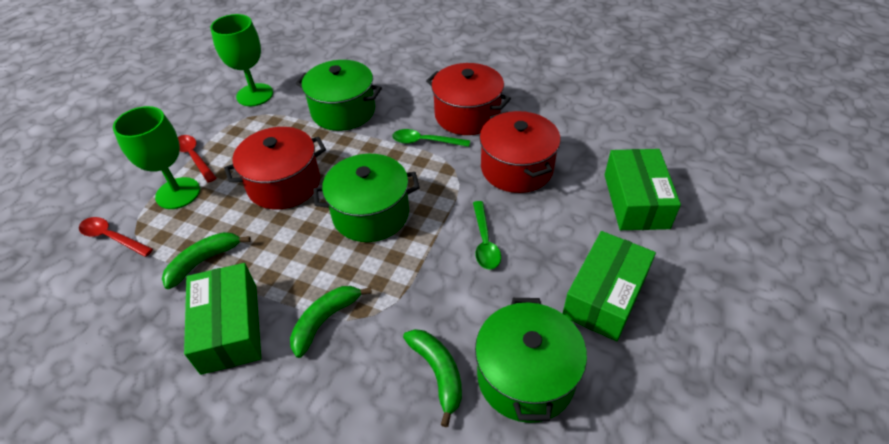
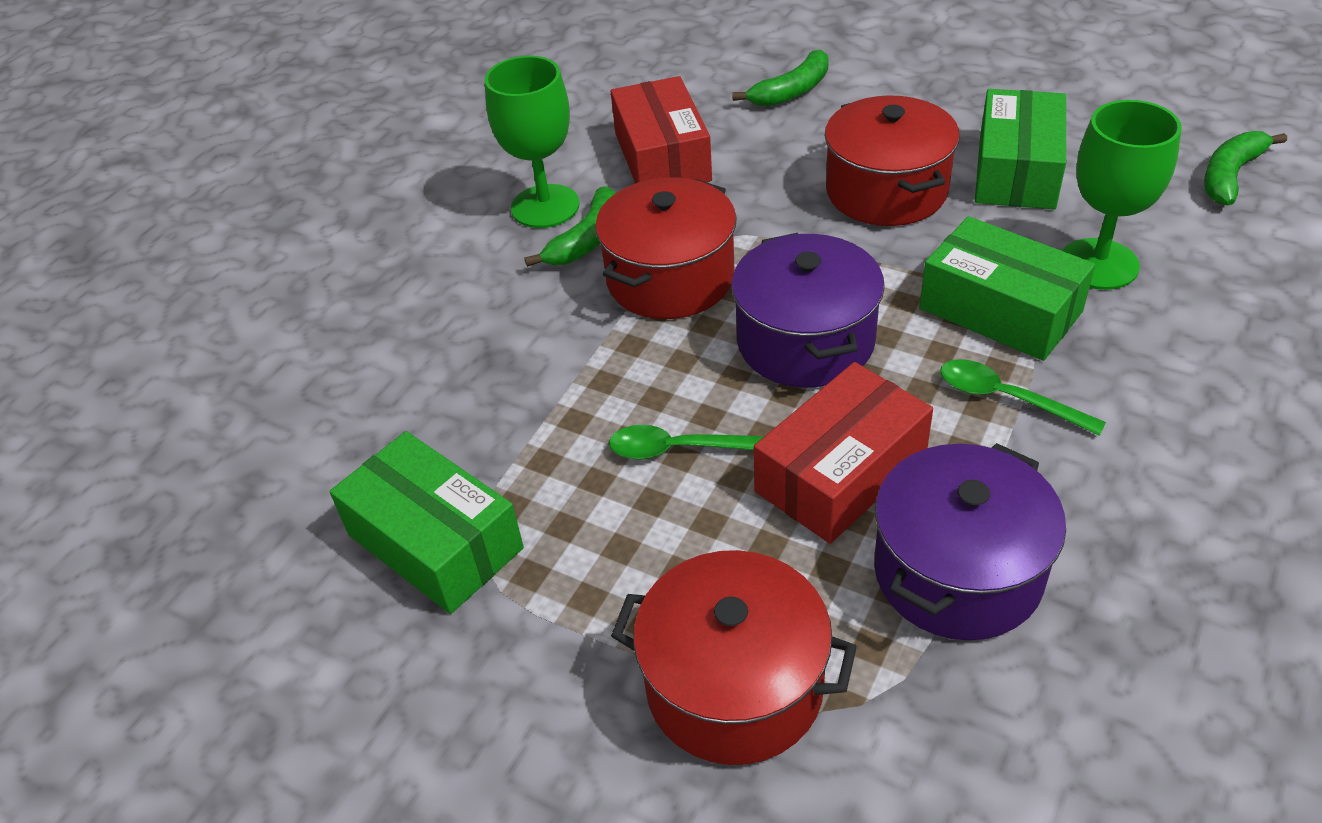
green pot: [296,60,382,131] [313,154,420,242] [475,298,587,423] = 3 -> none = 0
purple pot: none = 0 -> [731,233,885,387] [874,443,1066,640] = 2
red box: none = 0 -> [611,76,712,184] [754,362,933,544] = 2
red spoon: [79,217,153,257] [178,135,217,183] = 2 -> none = 0

